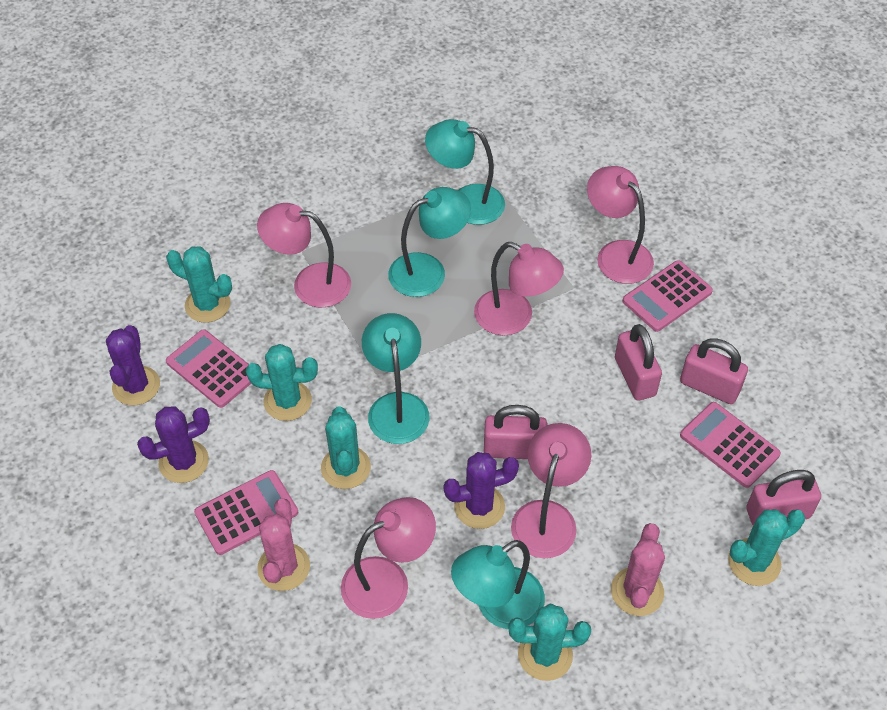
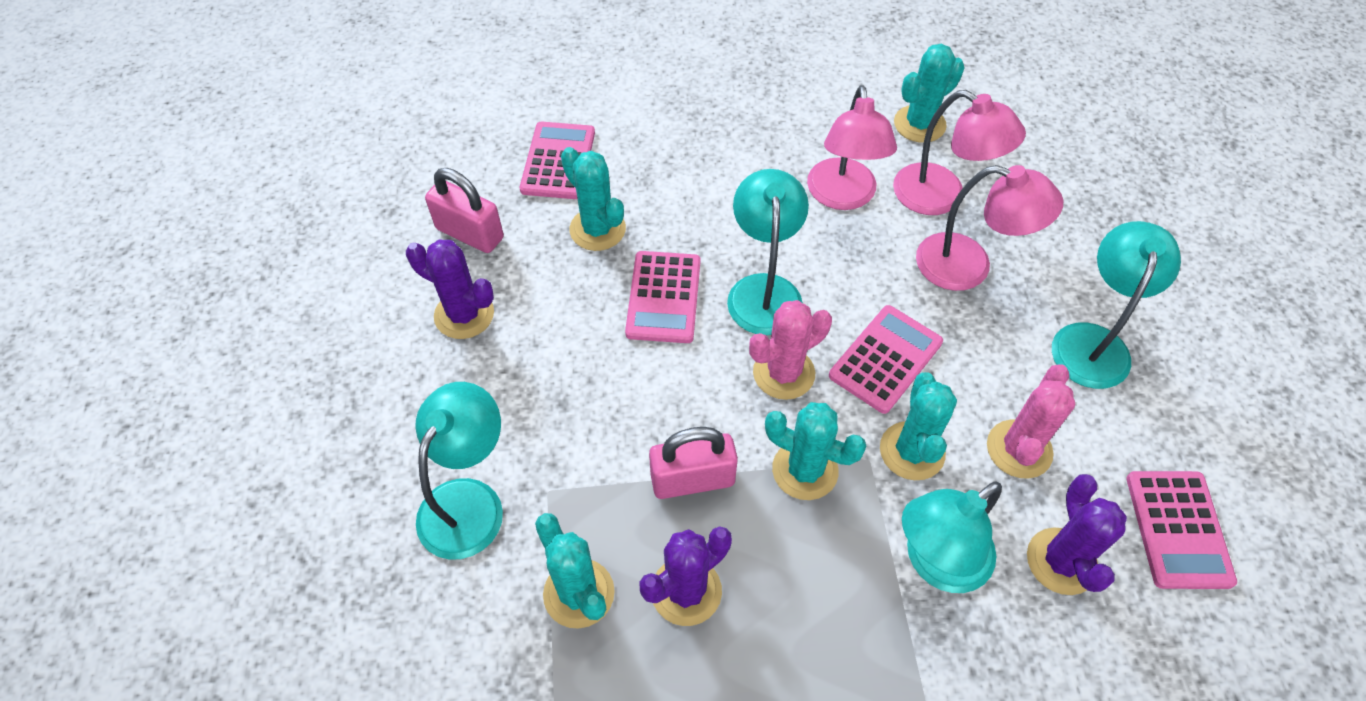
pink lamp: [257,203,351,308] [341,497,436,619] [474,242,564,336] [511,423,591,558] [587,166,654,284] = 5 -> [807,85,897,210] [893,90,1026,215] [916,165,1063,291] = 3
pink padlock: [484,405,547,459] [615,324,662,401] [680,339,748,404] [746,470,821,525] = 4 -> [425,168,504,253] [649,427,738,499] = 2

